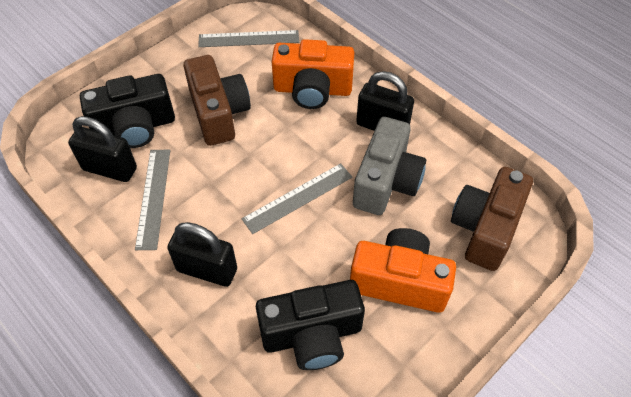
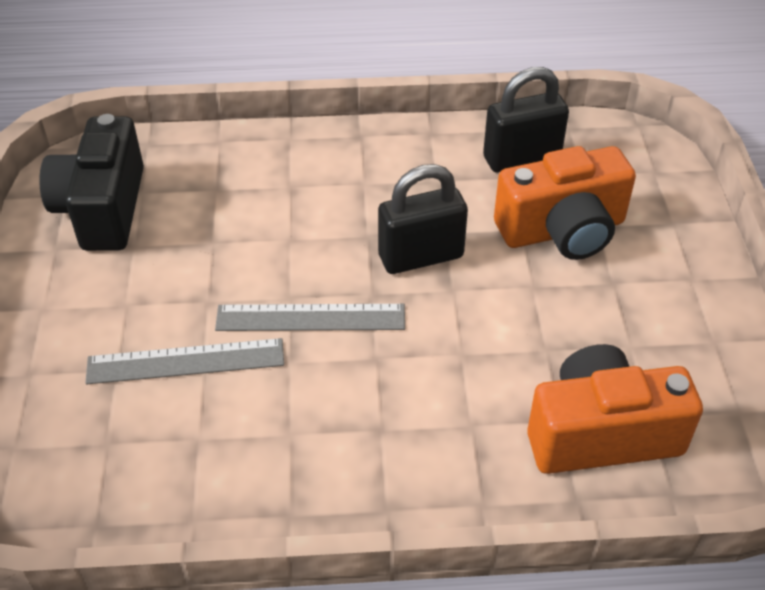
black camera: [80,74,175,148] [256,280,365,370] = 2 -> [39,114,144,251] = 1
black padlock: [68,116,137,182] [167,222,237,287] [356,71,414,131] = 3 -> [378,164,468,274] [483,67,569,172] = 2
brown camera: [184,55,251,146] [451,167,533,271] = 2 -> none = 0
grey camera: [353,117,426,215] = 1 -> none = 0
grey ruler: [135,150,170,250] [198,30,299,47] [242,163,352,234] = 3 -> [86,338,284,384] [215,304,405,331] = 2

